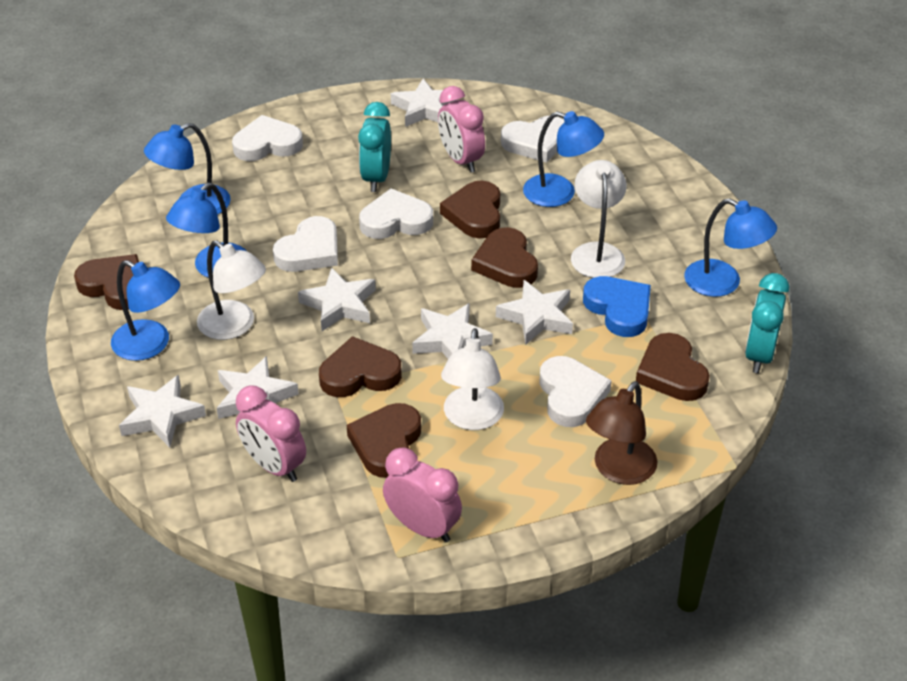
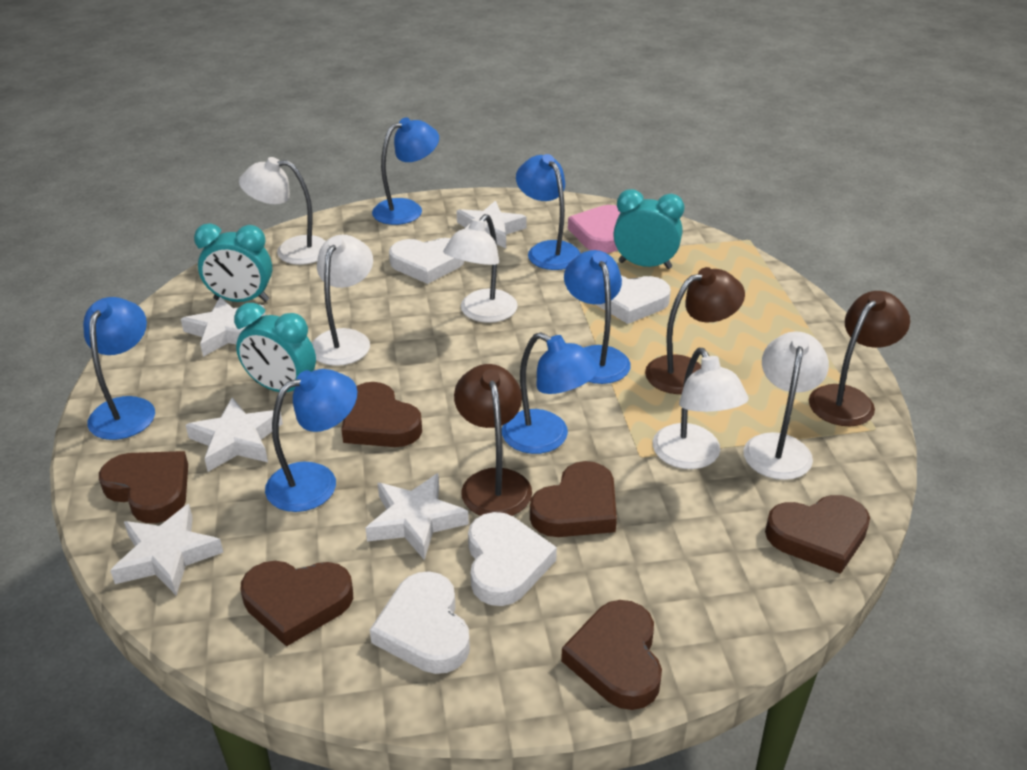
blue heart: [583,276,651,337] = 1 -> none = 0
blue lamp: [111,260,180,361] [144,123,231,215] [166,183,246,278] [523,111,604,207] [684,198,777,297] = 5 -> [83,297,155,440] [265,369,357,512] [372,117,439,225] [502,332,600,454] [516,154,581,270] [564,250,631,384] = 6
brown lamp: [586,381,658,485] = 1 -> [454,364,532,516] [645,267,745,394] [809,291,910,426] = 3
pink clock: [236,386,306,482] [383,447,462,543] [438,86,485,173] = 3 -> none = 0
pink heart: none = 0 -> [568,205,621,253] = 1
turquoise clock: [358,102,391,192] [745,273,789,373] = 2 -> [194,223,272,302] [234,303,316,392] [613,189,684,269] = 3
white heart: [232,115,303,161] [273,216,338,272] [359,188,433,239] [501,116,565,163] [539,356,612,427] = 5 -> [370,571,470,674] [389,238,464,284] [468,512,557,606] [595,275,671,324] = 4
white lamp: [197,241,266,340] [441,328,504,430] [571,160,627,278] = 3 -> [239,157,326,265] [312,235,373,366] [443,214,518,323] [653,348,749,469] [743,332,829,480] = 5
white star: [119,375,206,448] [217,356,299,419] [298,267,376,331] [391,79,458,127] [412,303,493,358] [496,280,573,345] = 6 -> [110,504,224,596] [181,297,266,357] [186,397,283,472] [365,473,469,560] [457,201,527,248] = 5

